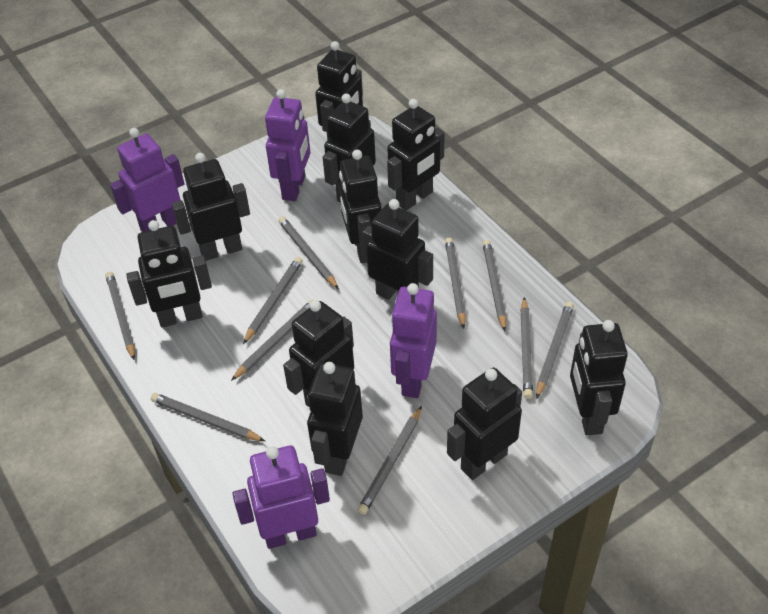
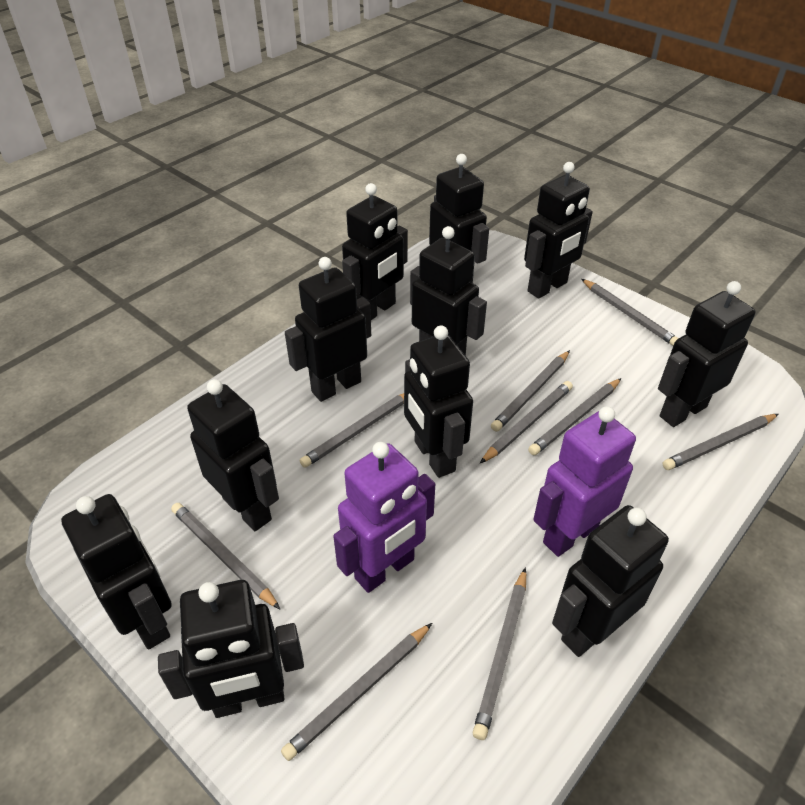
grey pencil: [105,272,135,360] [151,393,265,441] [231,299,313,381] [243,257,303,344] [278,216,339,289] [357,406,422,515] [445,238,466,329] [482,240,507,331] [520,297,533,399] [536,302,574,399] = 10 -> [171,503,280,609] [281,623,432,761] [300,393,404,468] [472,567,526,740] [480,381,573,463] [491,350,570,432] [528,378,622,455] [581,279,679,346] [663,414,778,470] = 9
purple robot: [110,128,184,232] [232,445,330,549] [265,89,310,201] [390,283,437,398] = 4 -> [333,442,435,593] [533,406,636,557] = 2

